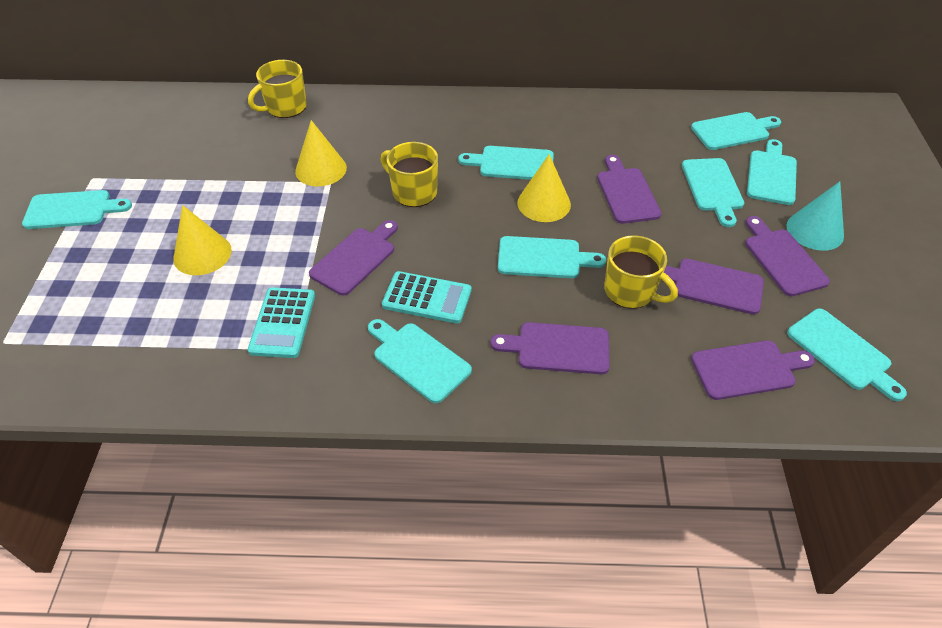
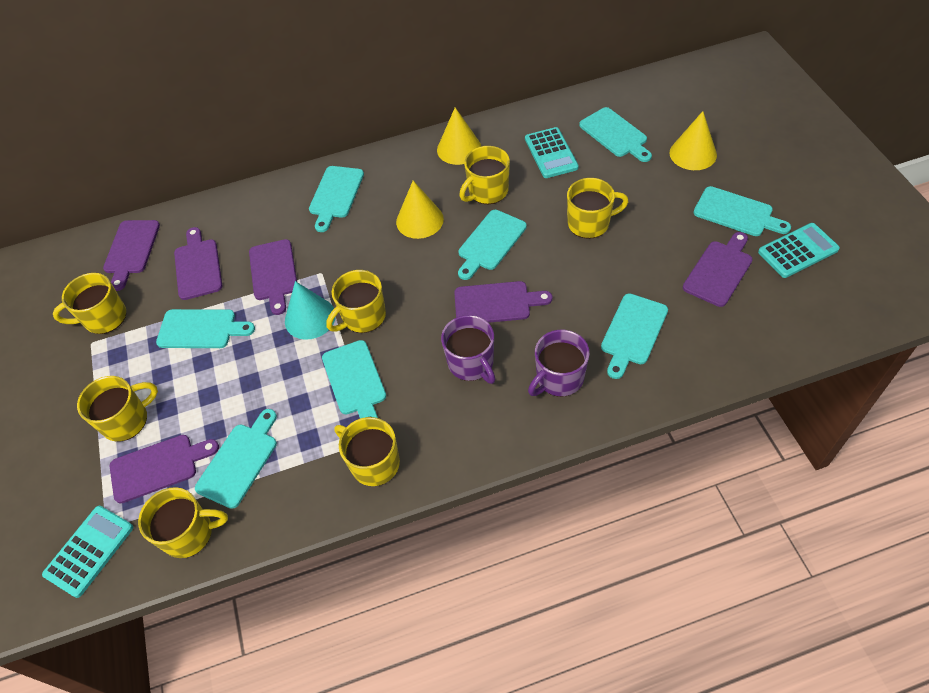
purple mug: none = 0 -> [441,315,495,384] [528,330,590,397] = 2
turquoise calculator: [248,287,315,358] [382,271,471,324] = 2 -> [42,506,133,598] [525,127,579,178] [758,223,840,278] = 3
yellow mug: [248,60,307,118] [381,142,438,207] [604,235,678,309] = 3 -> [53,273,126,334] [77,376,158,441] [138,487,228,558] [326,270,386,333] [334,417,400,486] [459,146,510,204] [567,178,629,239] = 7

